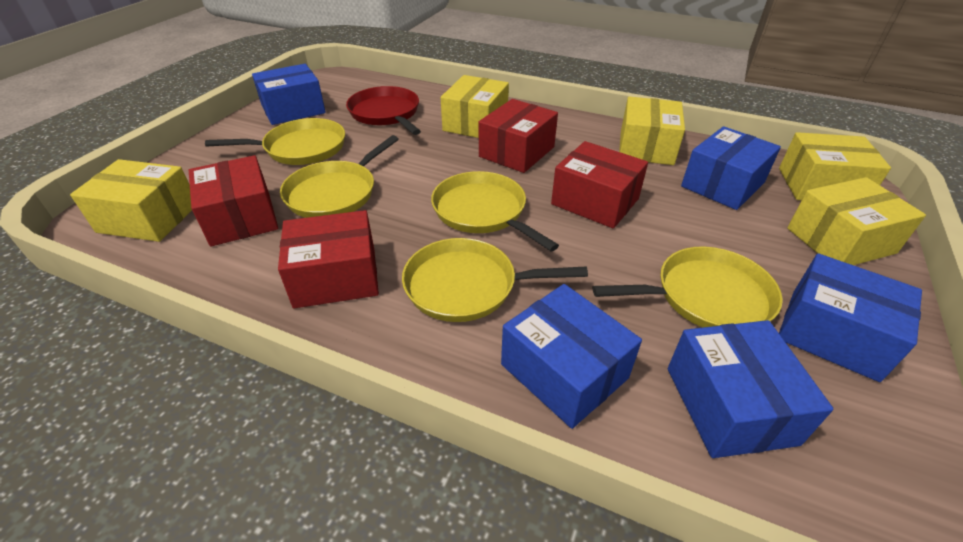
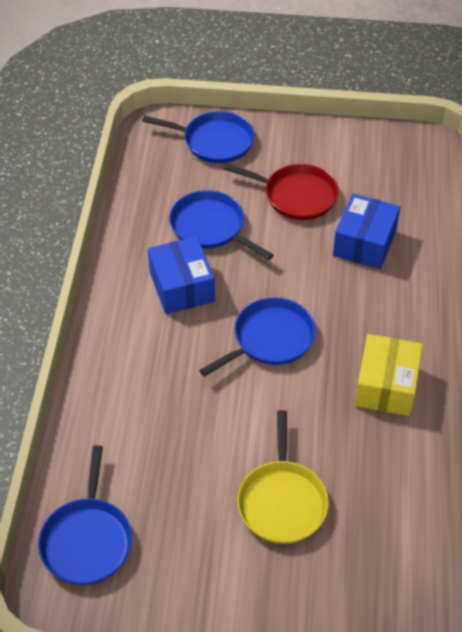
blue box: [252,64,326,125] [501,284,642,429] [668,320,833,458] [681,126,781,210] [779,253,922,382] = 5 -> [148,236,215,314] [333,194,400,269] = 2
blue pan: none = 0 -> [38,445,132,585] [142,111,255,163] [169,190,273,260] [199,297,316,377] = 4
red box: [189,155,278,246] [278,210,379,308] [479,99,558,173] [551,141,648,229] = 4 -> none = 0
yellow box: [70,159,192,242] [440,75,509,138] [619,96,685,165] [779,132,891,200] [787,177,926,265] = 5 -> [354,334,423,416] = 1
yellow pan: [205,118,345,165] [280,135,399,218] [402,238,588,322] [431,171,559,251] [593,247,783,328] = 5 -> [237,410,329,544] = 1

